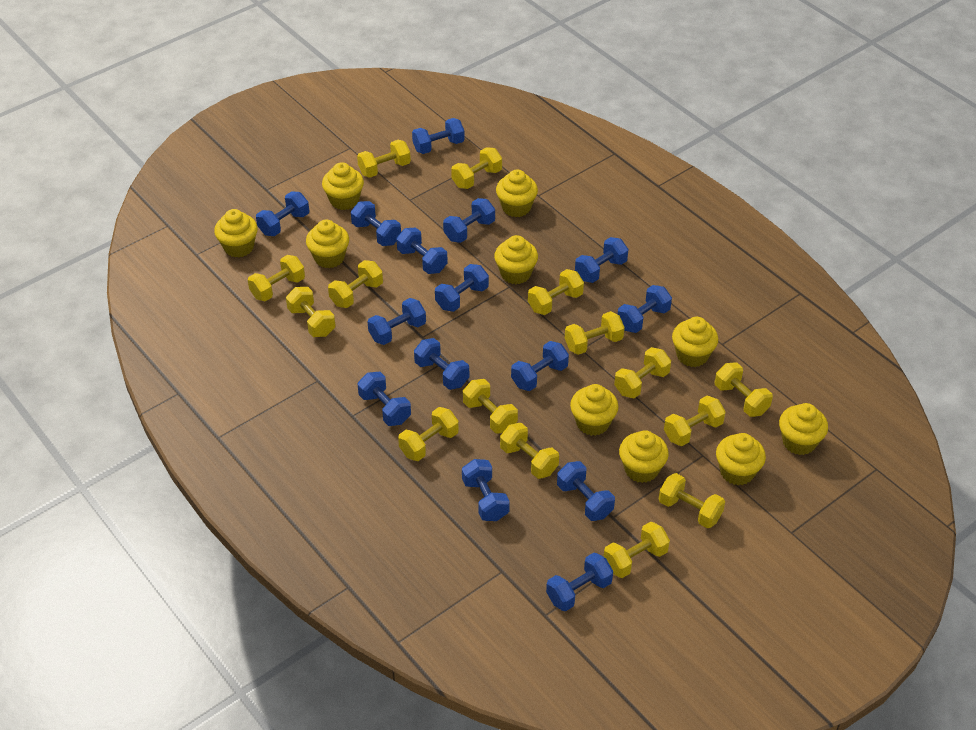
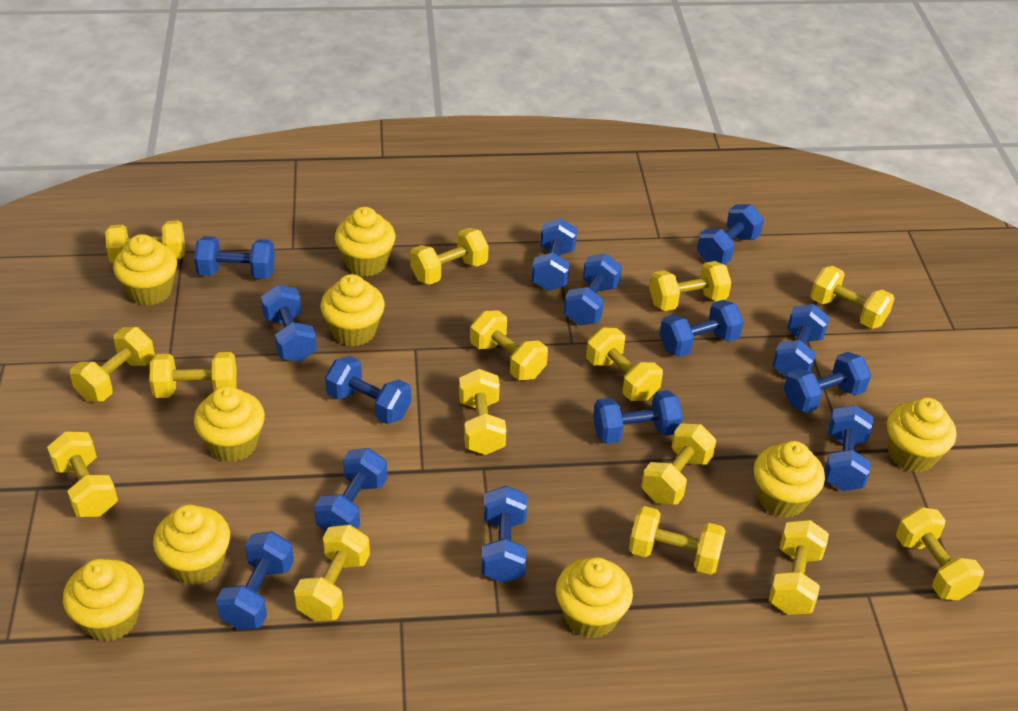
blue dumbbell: [256,192,309,236] [351,201,401,246] [358,372,411,426] [368,298,426,345] [397,227,448,274] [412,118,465,154] [414,338,469,390] [435,264,489,312] [443,198,495,243] [462,459,510,521] [511,341,569,391] [546,553,613,611] [557,461,615,521] [575,237,628,283] [617,285,672,333] = 15 -> [194,236,275,279] [216,531,294,630] [261,285,317,362] [314,448,387,531] [325,356,411,424] [481,486,527,583] [532,218,577,291] [564,253,622,325] [593,390,683,444] [660,300,744,357] [697,204,764,265] [772,304,830,377] [784,352,871,413] [824,405,873,491] = 14
yellow cupcake: [214,209,258,257] [306,219,349,268] [322,162,364,210] [494,235,538,284] [496,169,538,217] [570,384,618,436] [619,430,669,483] [672,317,718,367] [716,433,766,485] [779,403,828,455] = 10 -> [63,559,144,641] [113,234,177,305] [153,504,230,585] [194,386,265,462] [320,274,385,346] [335,207,396,276] [556,557,633,639] [754,441,825,518] [887,398,956,472] = 9

